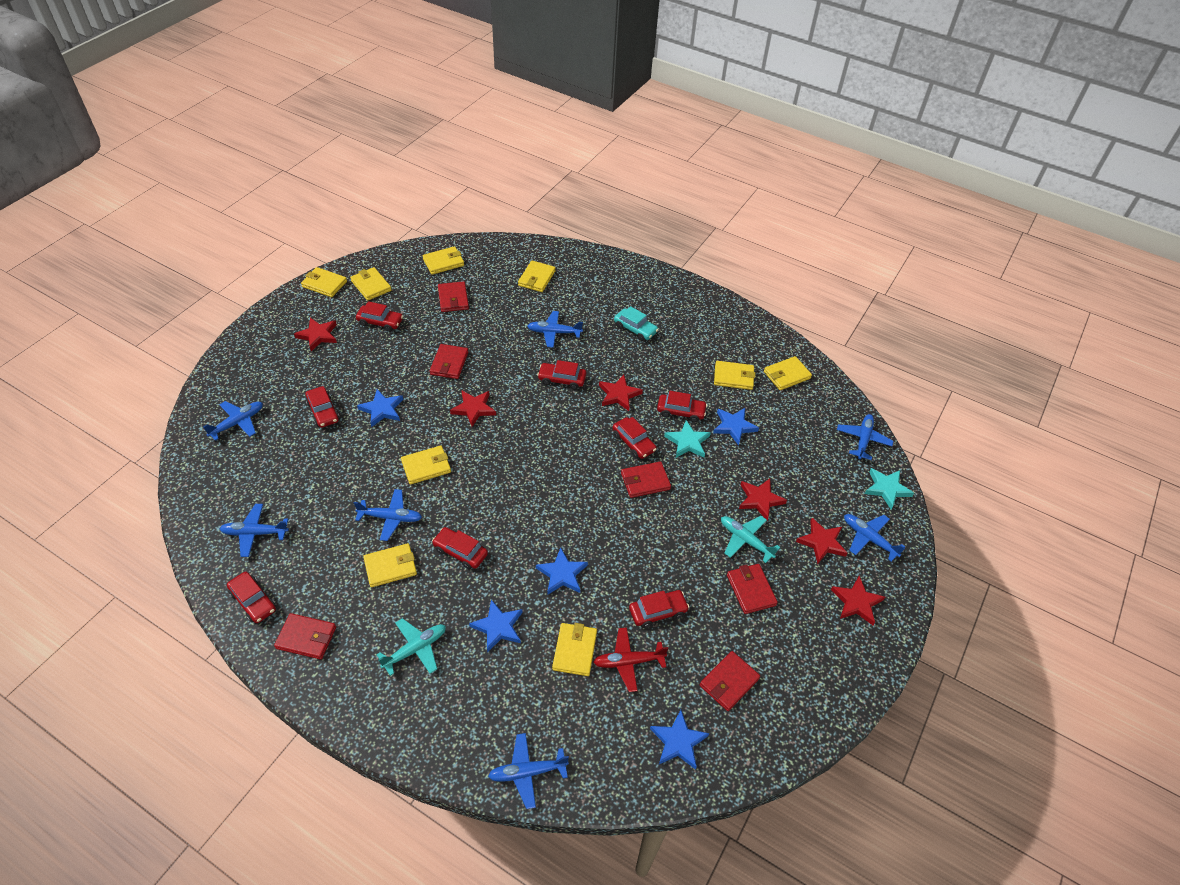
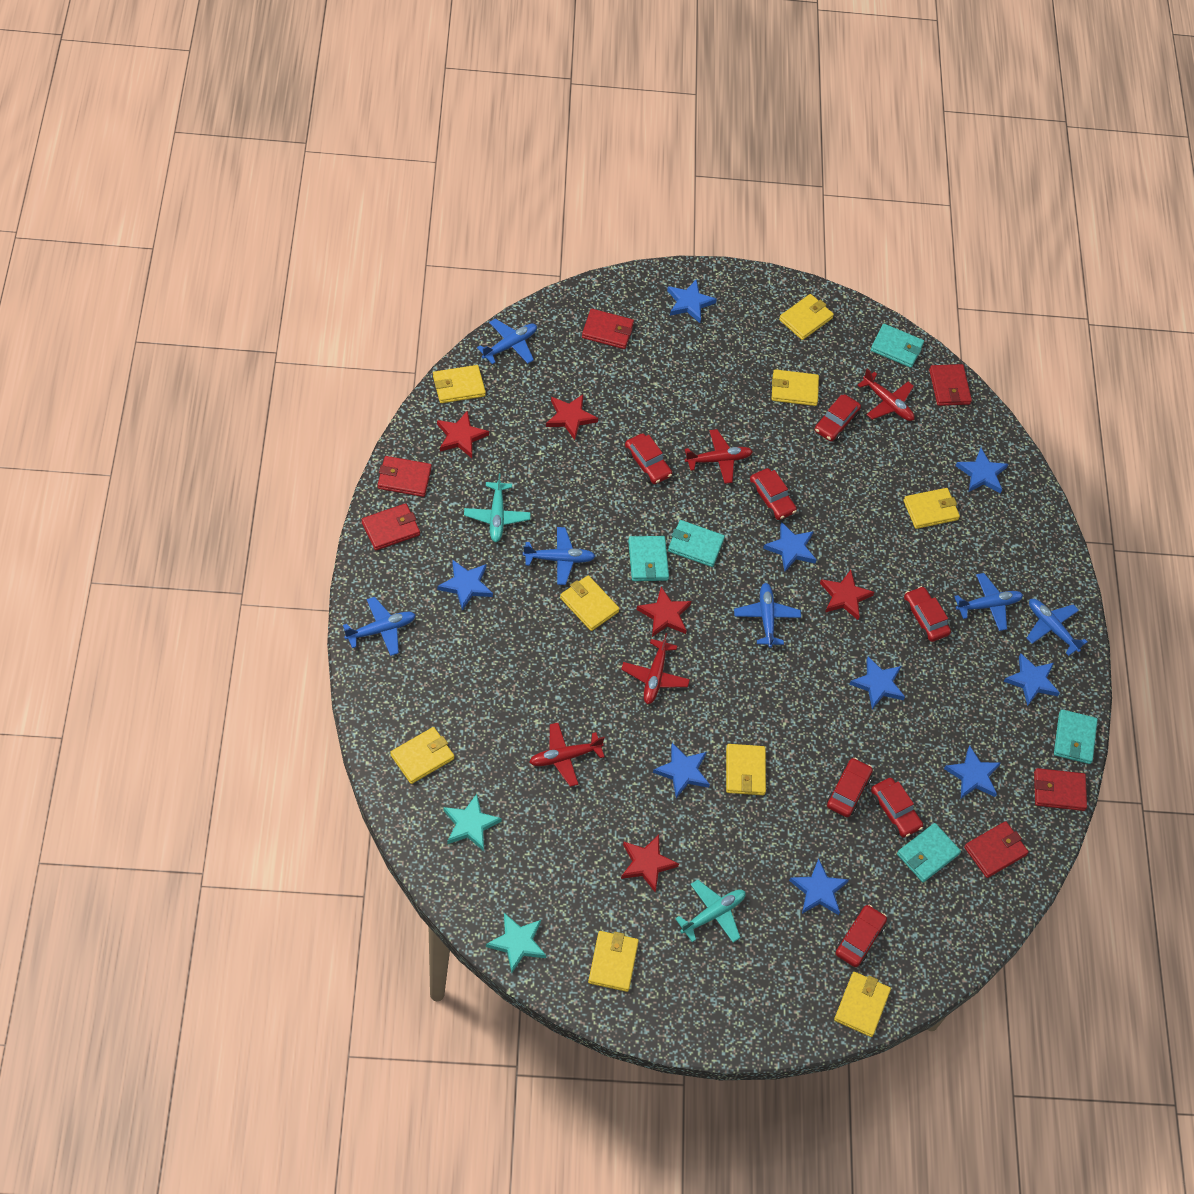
blue plane: [203,401,263,441] [219,504,289,557] [354,489,422,541] [488,733,569,809] [527,311,583,348] [837,414,893,460] [844,514,905,562] = 7 -> [343,597,416,656] [477,319,537,364] [523,527,596,585] [734,583,801,648] [954,573,1023,631] [1027,599,1087,656] = 6
blue star: [357,389,403,427] [469,600,523,653] [536,547,588,595] [650,710,709,770] [713,408,759,445] = 5 -> [437,560,493,611] [653,743,710,798] [667,279,717,323] [763,522,817,571] [789,859,849,915] [850,657,905,709] [944,746,1001,798] [956,448,1008,493] [1003,654,1060,706] = 9
red car: [227,572,276,623] [306,386,339,428] [356,301,403,332] [432,527,488,570] [537,360,586,390] [612,417,656,459] [629,590,689,628] [657,391,707,422] = 8 -> [625,433,672,484] [750,468,797,520] [814,394,861,441] [827,758,873,817] [836,905,887,967] [871,778,923,838] [904,586,951,642] = 7
red plane: [593,627,668,692] = 1 -> [529,723,605,787] [621,633,690,704] [685,429,753,484] [858,368,915,421] = 4
red star: [294,318,337,351] [450,390,496,427] [599,375,643,411] [739,479,787,520] [796,518,848,564] [831,576,885,625] = 6 -> [437,410,489,458] [546,395,598,440] [621,835,679,892] [636,587,692,637] [820,570,875,620] = 5
turquoise car: [614,306,658,341] = 1 -> none = 0
turquoise wallet: none = 0 -> [628,536,669,581] [668,520,725,567] [871,324,924,368] [897,823,961,882] [1054,709,1098,764] = 5

